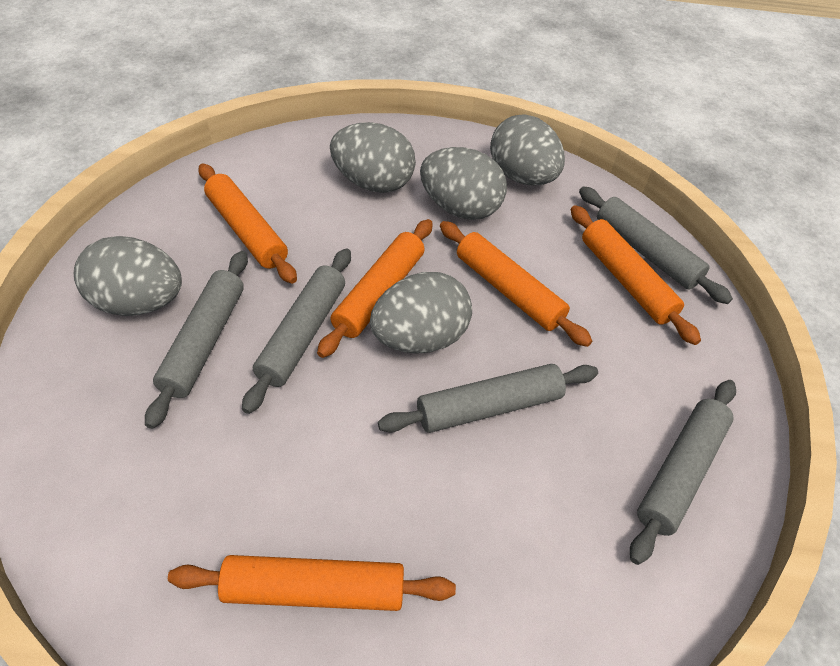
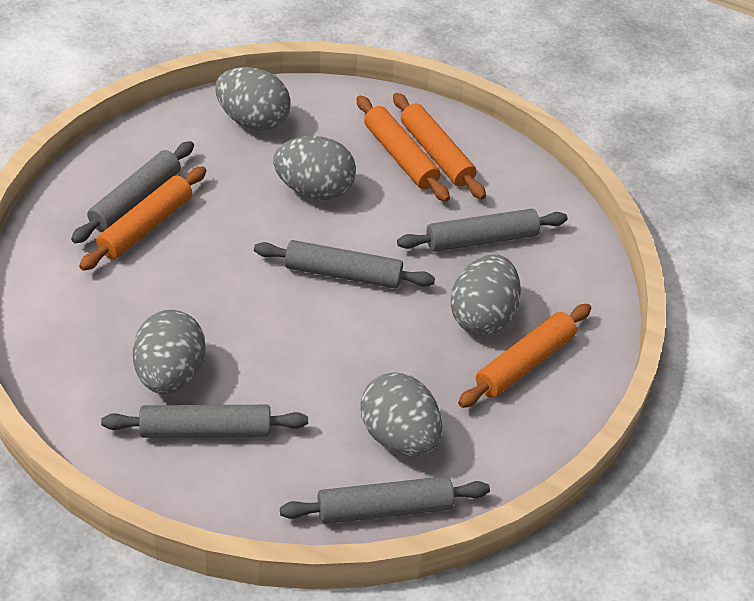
orange rolling pin: [168,555,456,611] [198,164,297,284] [317,219,433,358] [440,221,592,347] [571,205,701,345] = 5 -> [79,166,207,271] [356,96,450,202] [393,93,486,199] [458,304,591,408] = 4

